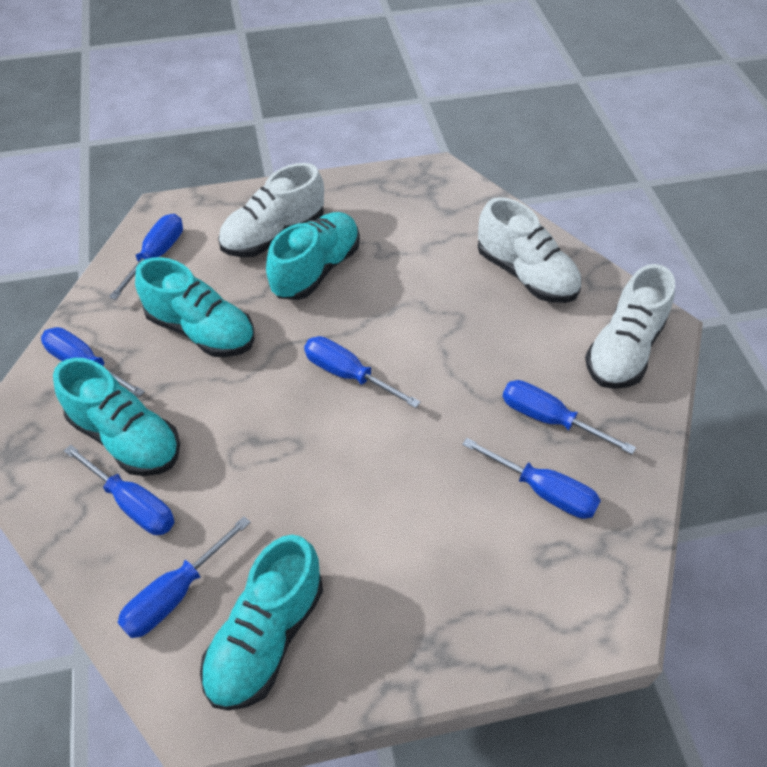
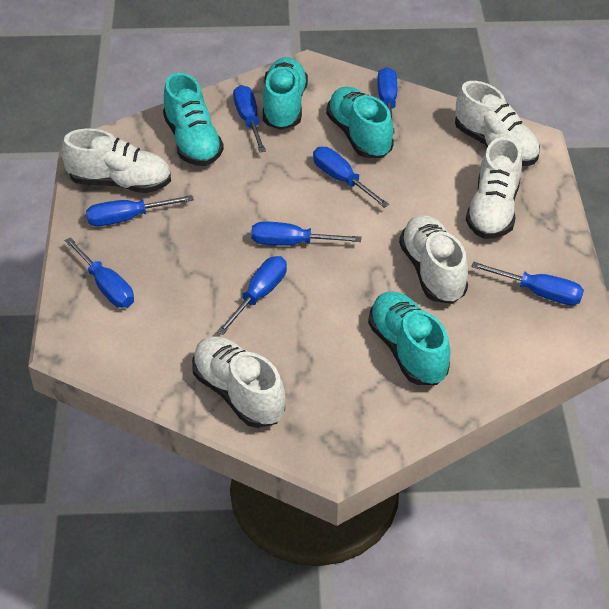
blue screwdriver: [41,327,145,398] [64,445,175,535] [109,214,183,300] [117,516,251,638] [304,336,421,408] [462,438,601,519] [502,380,636,455] = 7 -> [65,237,134,308] [86,195,194,226] [217,256,287,335] [233,85,266,152] [251,221,361,246] [313,147,389,208] [377,67,397,134] [471,262,584,305] = 8
white shoe: [218,163,324,257] [478,197,581,303] [585,264,675,389] = 3 -> [62,129,171,193] [192,336,286,428] [399,215,468,304] [455,81,540,166] [466,137,522,239] = 5

